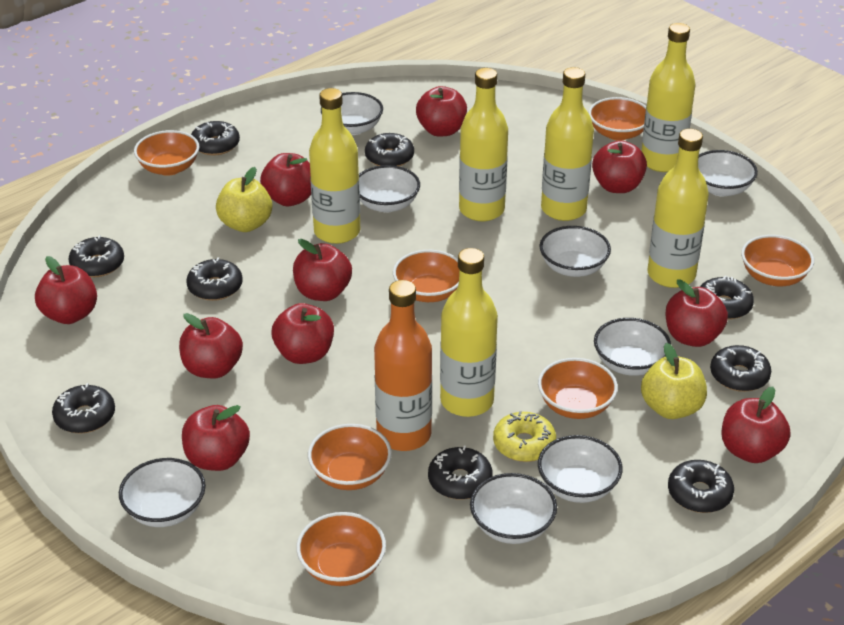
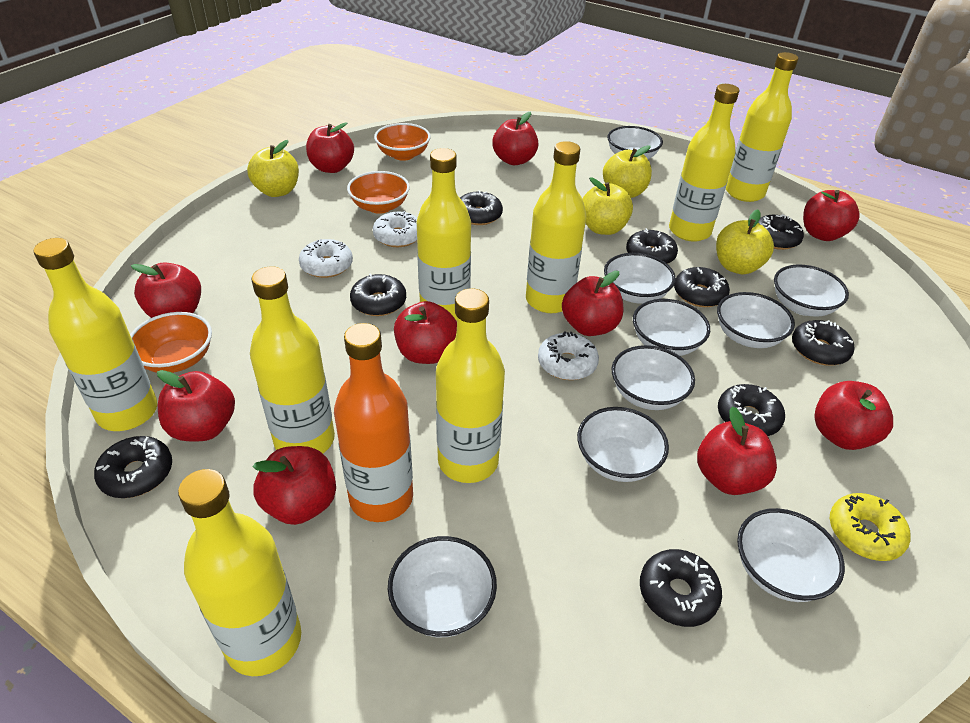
orange bowl: [134,130,199,176] [296,512,386,586] [308,424,392,490] [393,250,459,302] [538,358,618,419] [588,97,646,141] [741,235,814,286] = 7 -> [130,312,212,373] [347,171,410,214] [374,123,431,161] = 3
white bowl: [119,458,206,527] [321,92,383,135] [359,165,420,213] [470,473,557,544] [538,435,623,503] [539,226,611,277] [594,318,671,376] [698,150,758,196] = 8 -> [388,536,497,637] [577,407,669,482] [604,253,676,304] [607,126,663,159] [611,345,695,410] [633,299,710,356] [717,292,795,348] [737,508,845,602] [774,264,849,317] = 9
white donut: none = 0 -> [299,239,353,278] [373,211,417,247] [538,332,599,380] = 3
yellow apple: [216,167,272,232] [641,343,707,419] = 2 -> [247,140,299,197] [582,178,633,235] [603,145,652,198] [716,209,774,274] = 4
yellow bottle: [309,88,360,244] [440,248,498,417] [459,68,508,221] [541,67,594,221] [641,23,696,172] [648,129,709,288] = 6 -> [33,238,157,431] [178,469,301,676] [250,266,335,454] [417,148,471,321] [436,288,505,483] [526,141,586,313] [669,84,740,242] [726,52,798,202] = 8

